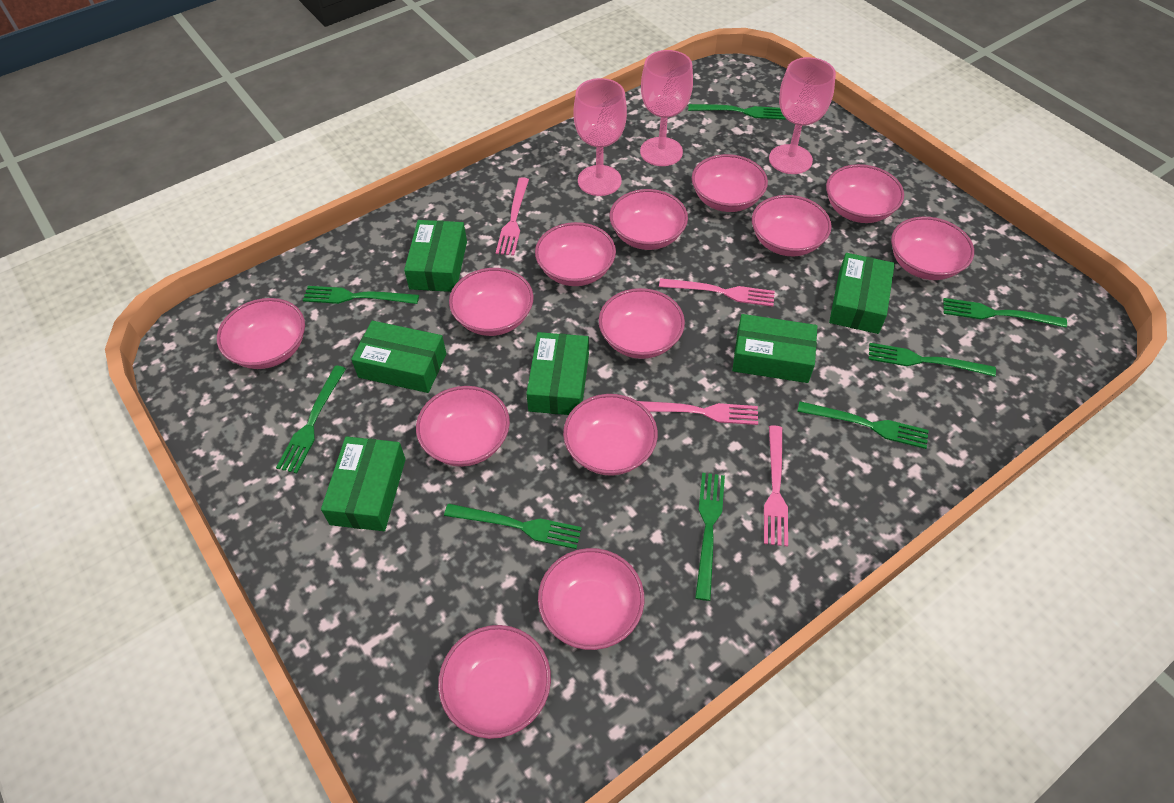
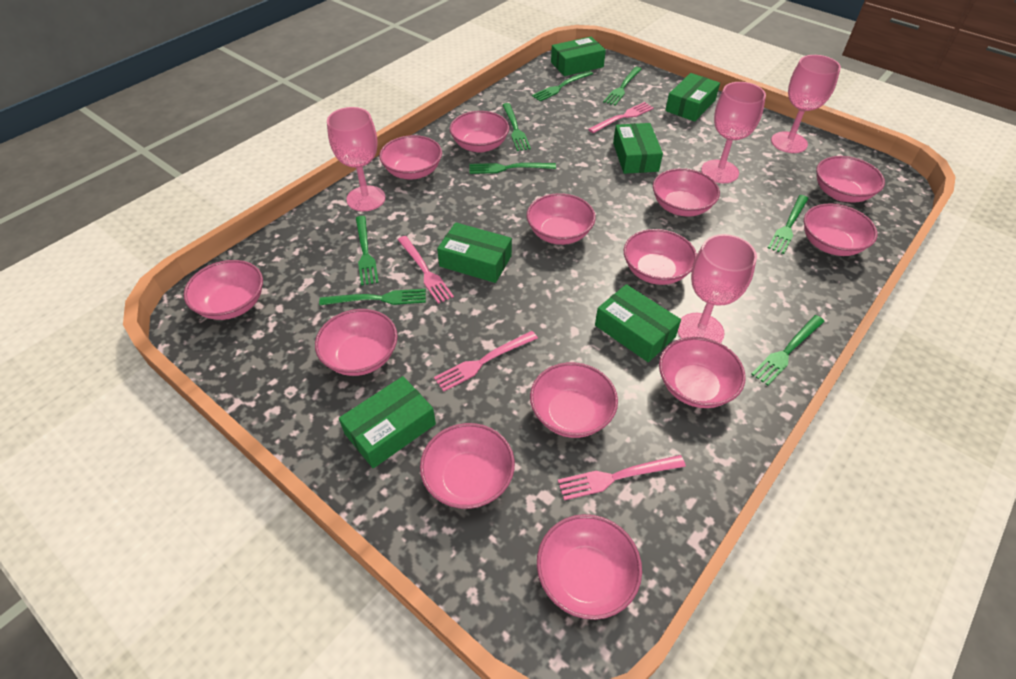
pink goblet: [573,78,627,196] [640,50,693,166] [769,57,836,174] = 3 -> [327,107,385,211] [678,234,757,343] [701,82,766,183] [771,55,841,153] = 4

